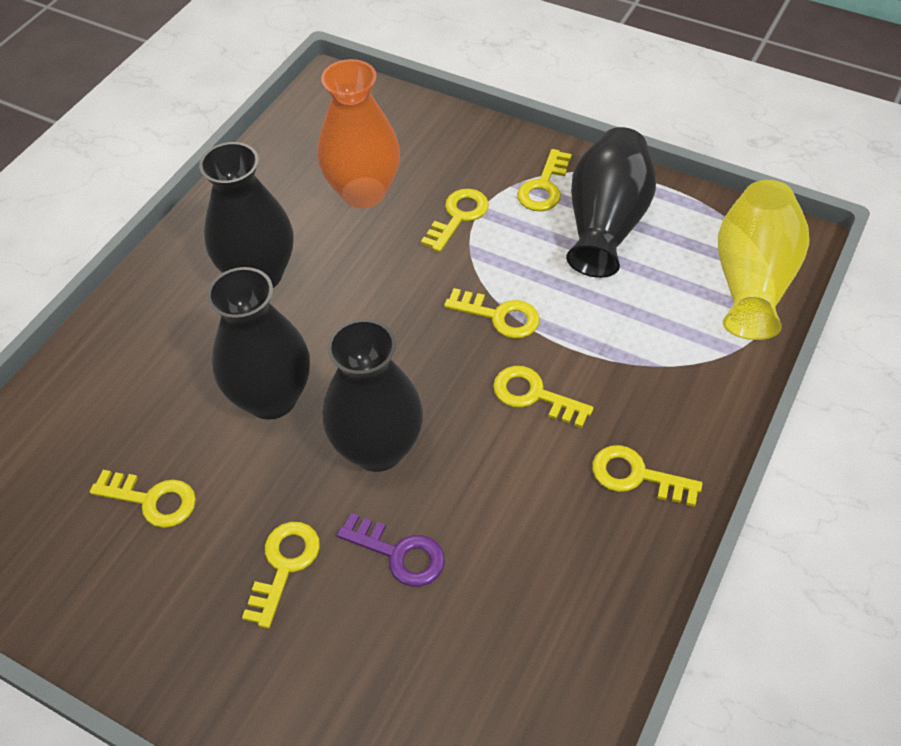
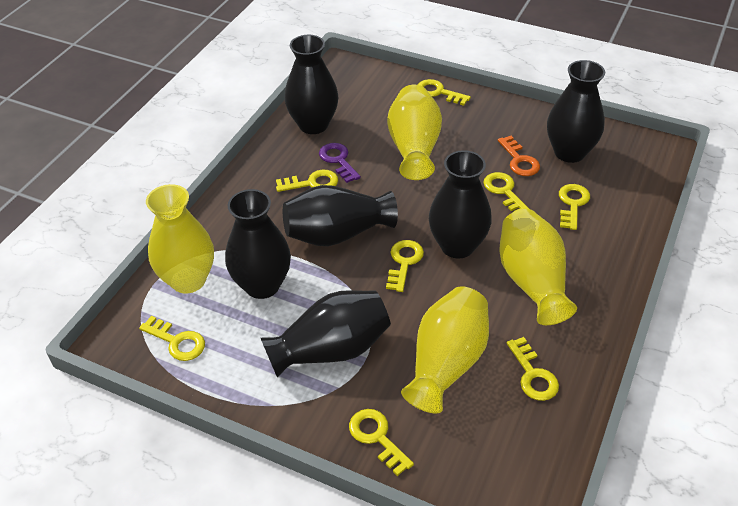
black vase: [199,142,293,288] [207,267,310,420] [322,319,423,472] [566,127,656,278] = 4 -> [225,189,291,299] [261,290,391,378] [283,185,398,246] [285,35,338,134] [429,150,492,259] [547,60,605,163] = 6
orange key: none = 0 -> [498,136,540,176] = 1
orange vase: [318,59,400,208] = 1 -> none = 0
yellow key: [90,470,196,528] [242,522,320,628] [421,189,489,252] [444,288,540,339] [493,366,593,428] [517,149,572,211] [592,445,702,507] = 7 -> [139,316,205,361] [276,170,338,192] [349,409,414,476] [386,240,424,292] [418,79,471,106] [484,172,529,212] [507,337,559,401] [559,184,590,230] = 8
yellow vase: [718,180,809,340] = 1 -> [146,184,214,293] [387,85,442,180] [401,286,489,413] [499,209,577,325] = 4

